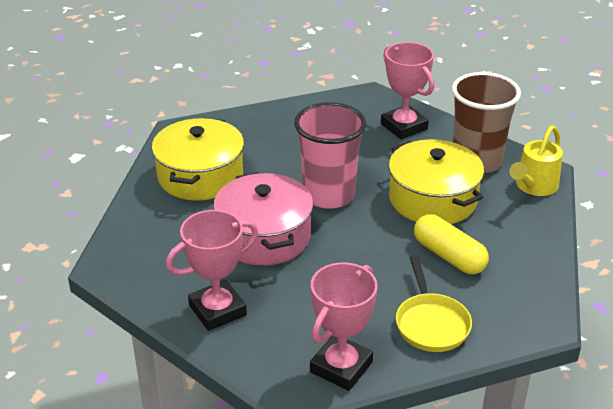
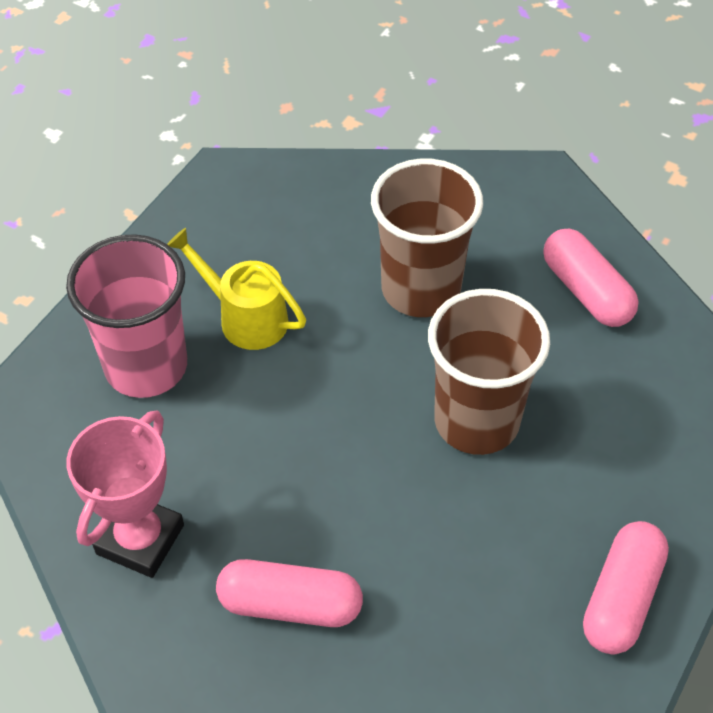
brown cup: [452,72,521,174] = 1 -> [371,158,483,317] [428,289,550,455] = 2
pink capsule: none = 0 -> [216,559,363,627] [543,228,639,327] [583,521,669,654] = 3
pink pot: [213,172,313,266] = 1 -> none = 0
pink trophy: [166,210,258,331] [310,263,378,391] [381,42,434,139] = 3 -> [66,410,184,578] = 1
yellow capsule: [414,214,489,274] = 1 -> none = 0
yellow pan: [396,255,472,352] = 1 -> none = 0
yellow pot: [152,118,244,201] [388,139,484,224] = 2 -> none = 0

